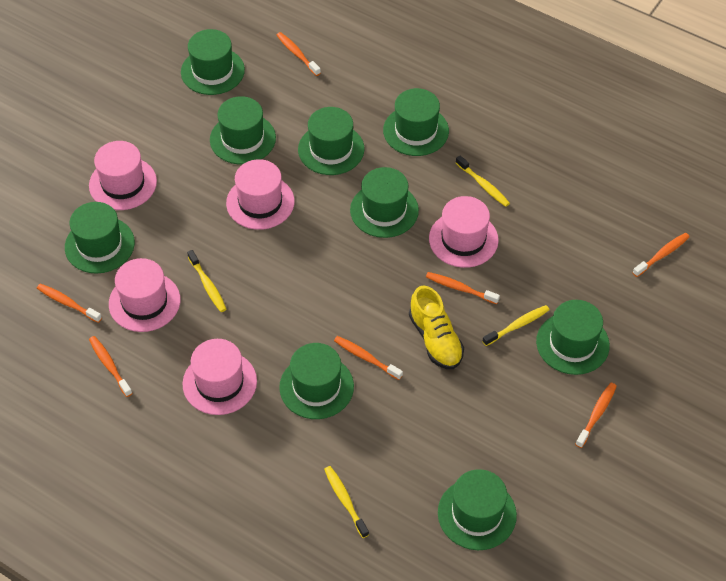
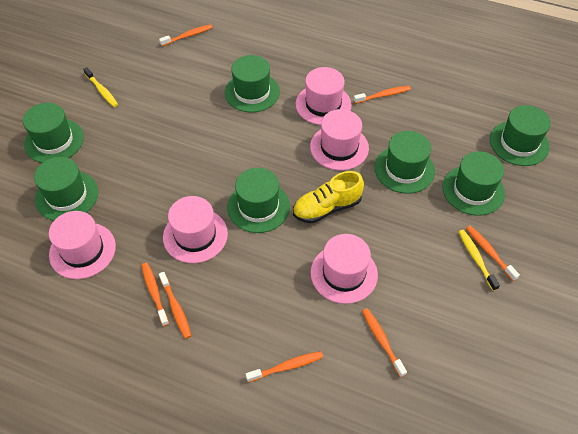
green hat: [65,202,135,274] [181,29,245,95] [210,96,276,164] [279,343,354,419] [298,107,364,175] [350,167,419,238] [383,88,449,156] [438,469,517,550] [536,300,610,375] = 9 -> [23,103,84,163] [34,157,98,221] [225,55,280,113] [227,168,290,233] [374,131,435,194] [442,151,505,216] [490,105,551,166] = 7
yellow toothbrush: [187,250,226,312] [324,466,369,538] [456,155,510,207] [482,305,549,346] = 4 -> [83,67,118,107] [459,230,500,291] = 2

